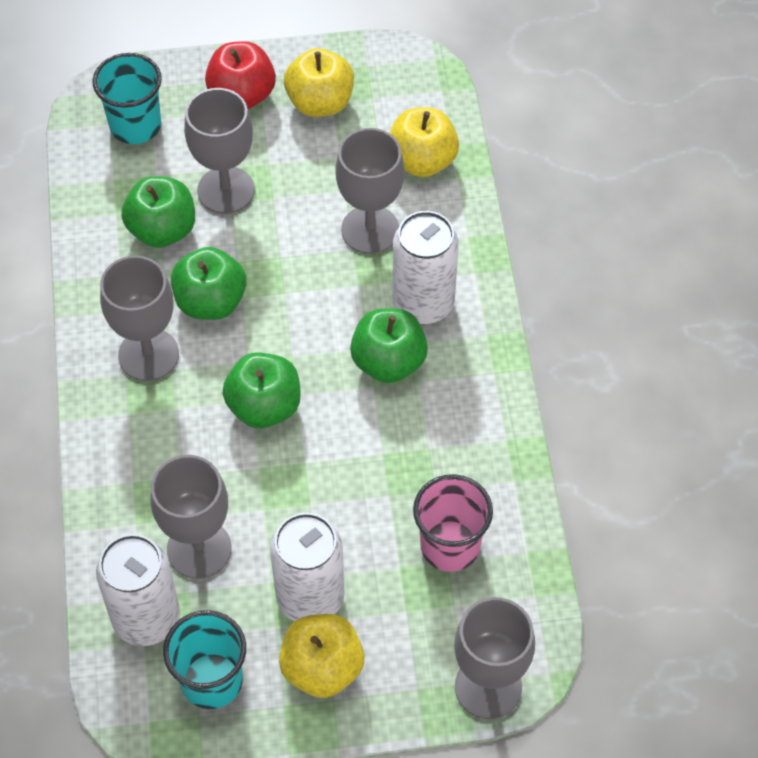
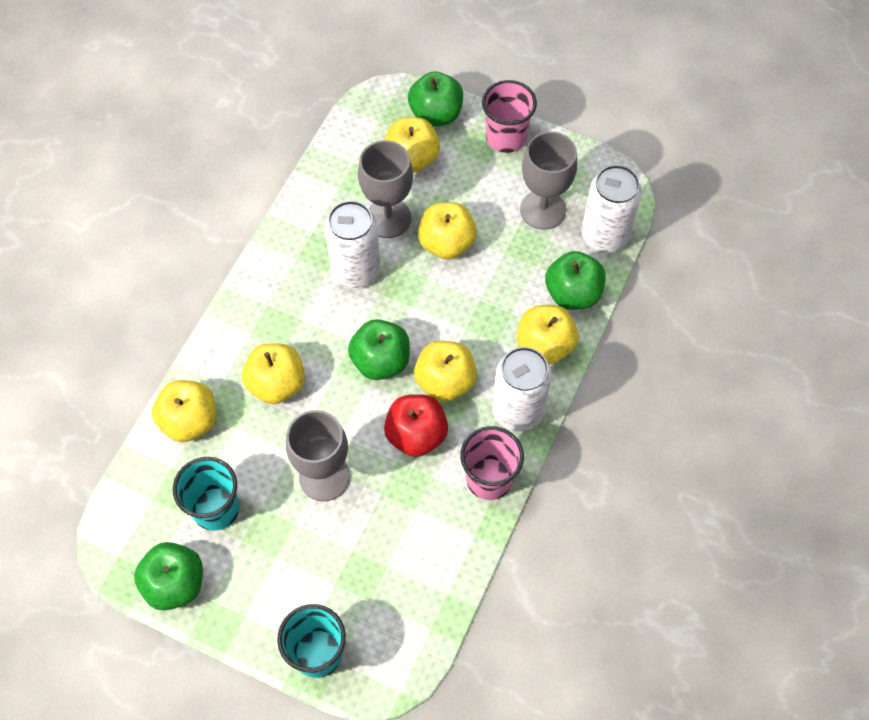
grey goblet: [100,255,179,381] [150,455,232,579] [184,88,255,214] [335,128,405,254] [454,597,535,719] = 5 -> [286,410,350,501] [358,140,413,238] [520,131,577,230] = 3
pink cup: [413,474,493,572] = 1 -> [460,426,524,500] [482,80,537,153] = 2
yellow apple: [279,614,365,698] [284,48,354,117] [390,108,459,178] = 3 -> [152,380,216,442] [242,343,305,404] [384,117,440,173] [414,341,477,402] [418,202,477,259] [517,305,578,364] = 6

